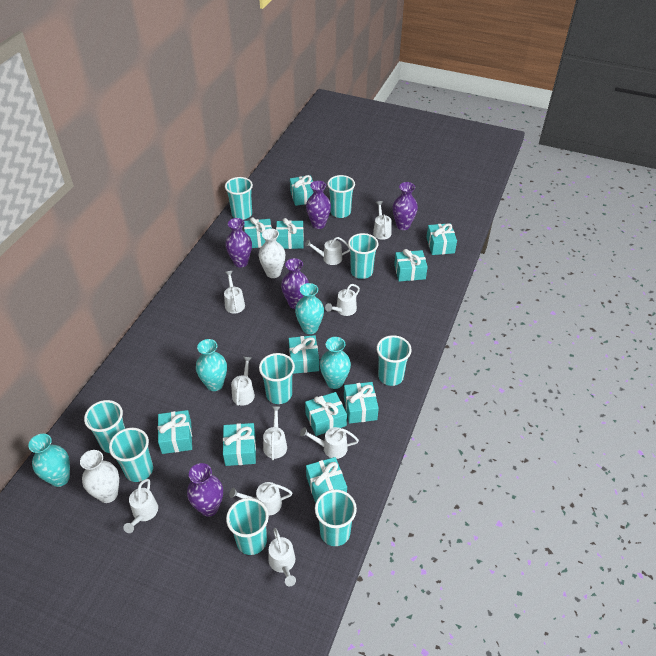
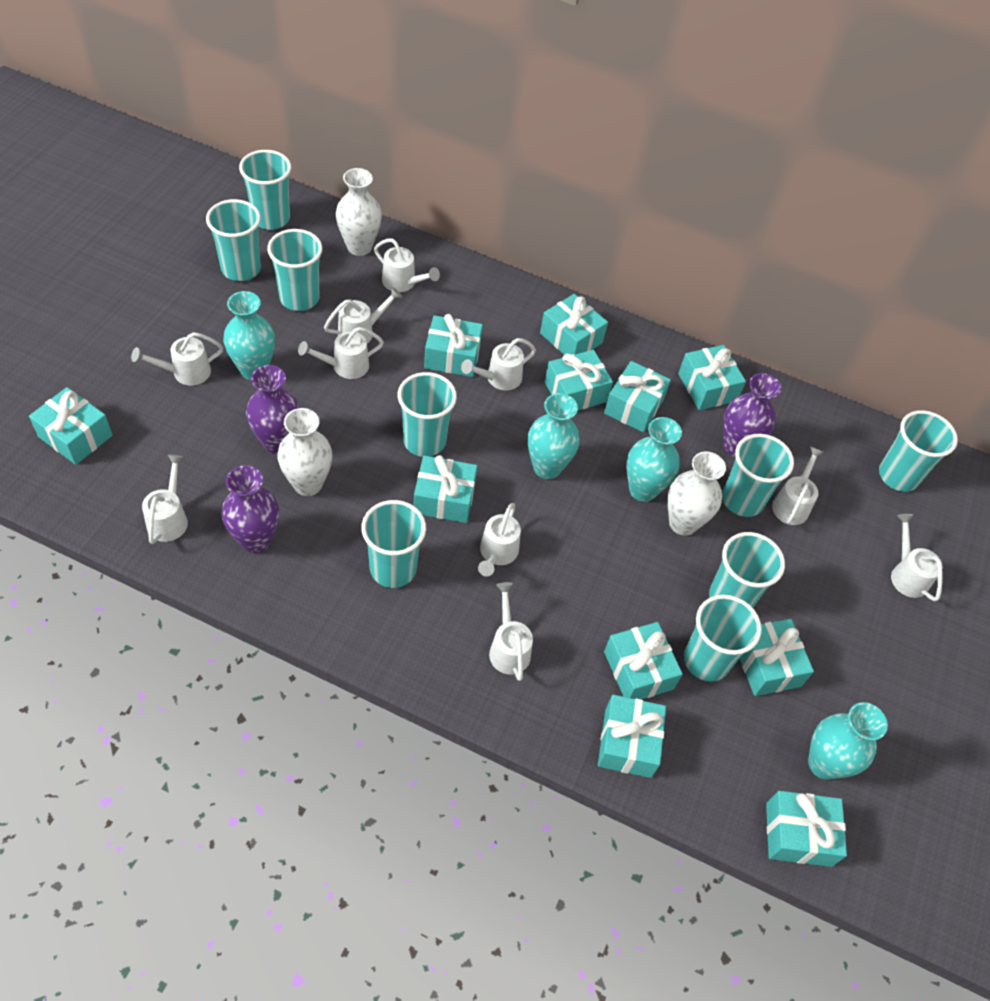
purple vase: [187,463,223,517] [225,218,252,267] [281,258,309,309] [306,181,331,229] [393,182,418,230] = 5 -> [222,465,279,553] [246,365,300,454] [723,373,781,457] = 3
white vase: [80,450,119,503] [259,228,285,278] = 2 -> [277,408,332,496] [336,168,382,256] [667,451,726,536] = 3

